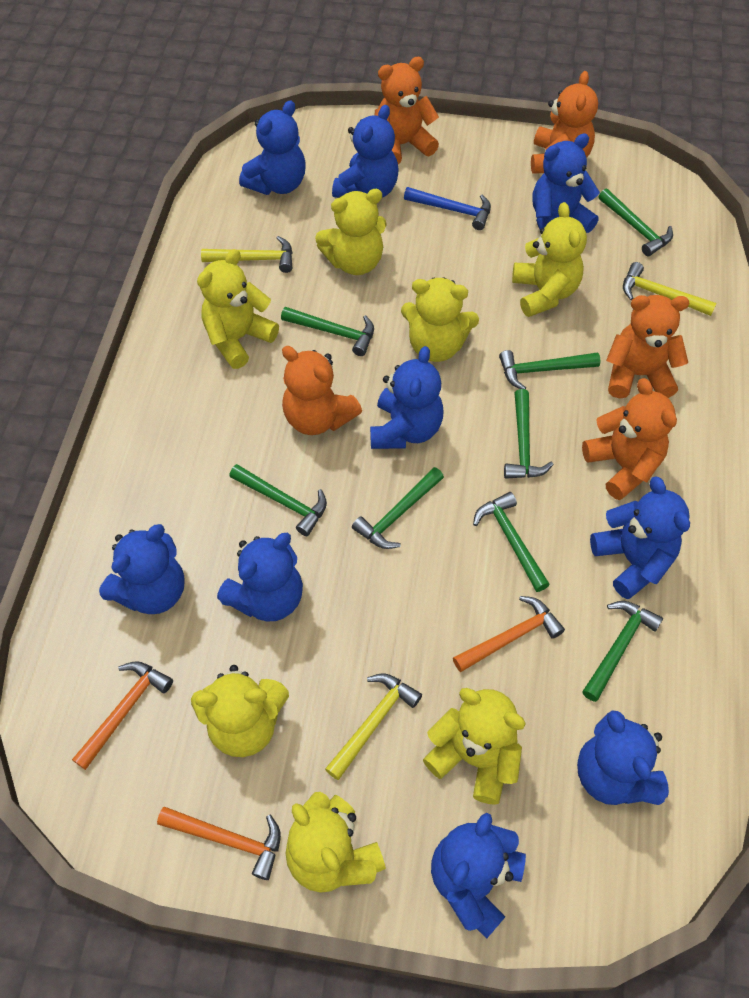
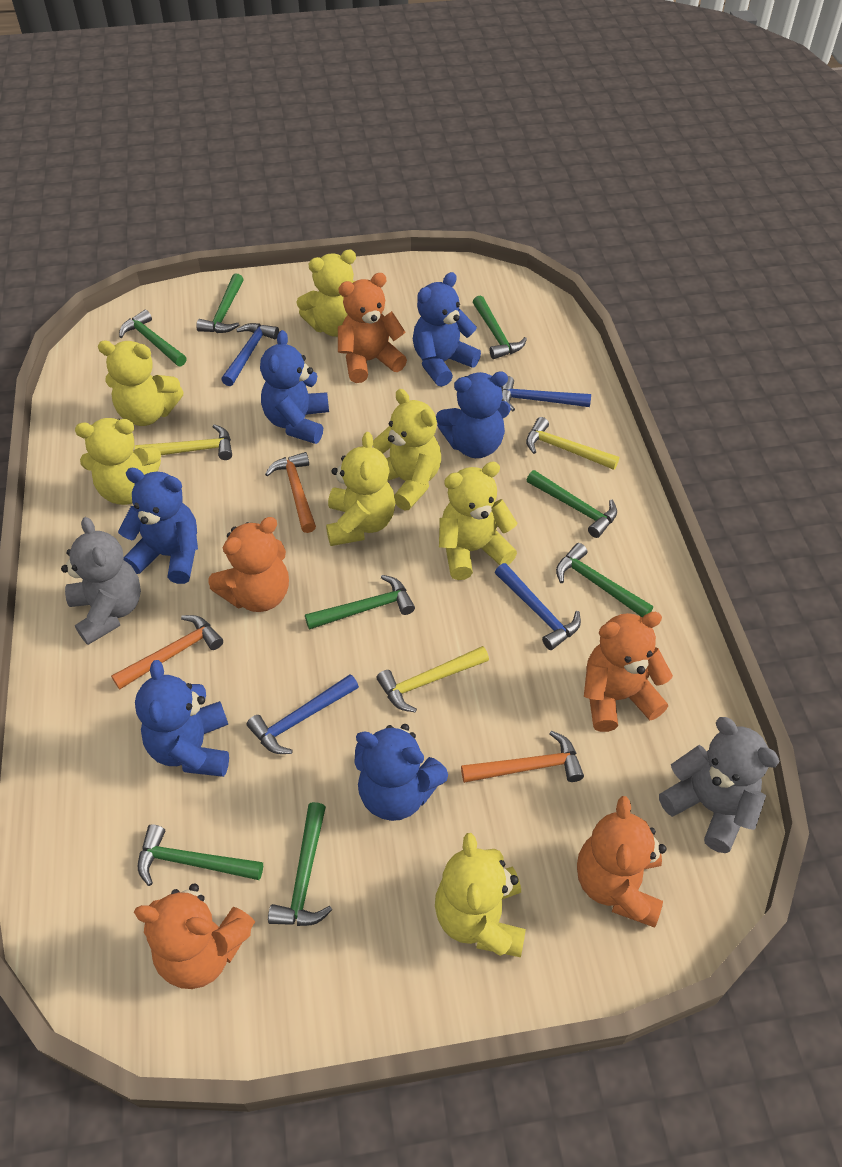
blue hammer: [404,187,491,230] = 1 -> [221,323,279,386] [247,674,359,754] [495,563,581,650] [501,376,591,411] = 4
blue teddy bear: [99,524,185,614] [217,533,303,621] [239,100,306,195] [332,105,399,198] [370,346,444,449] [431,813,526,939] [532,133,600,233] [577,711,669,805] [590,476,690,599] = 9 -> [118,468,198,584] [135,660,229,777] [260,330,329,444] [354,724,448,821] [413,272,481,387] [436,372,511,458] = 6
grey teddy bear: none = 0 -> [61,517,141,645] [659,717,780,853] = 2

